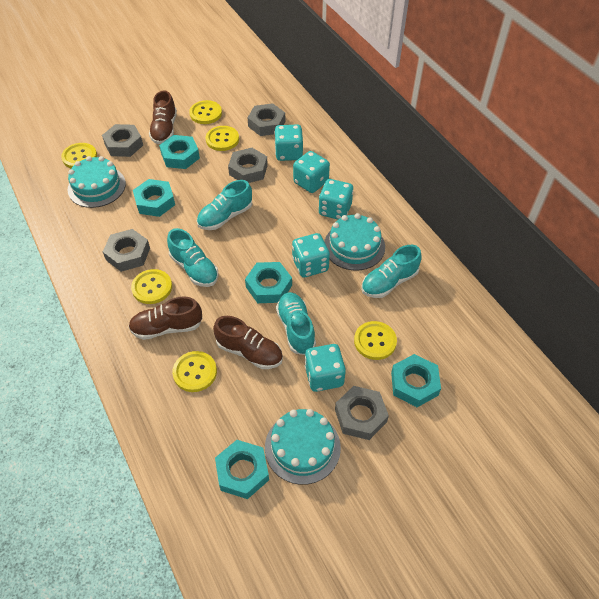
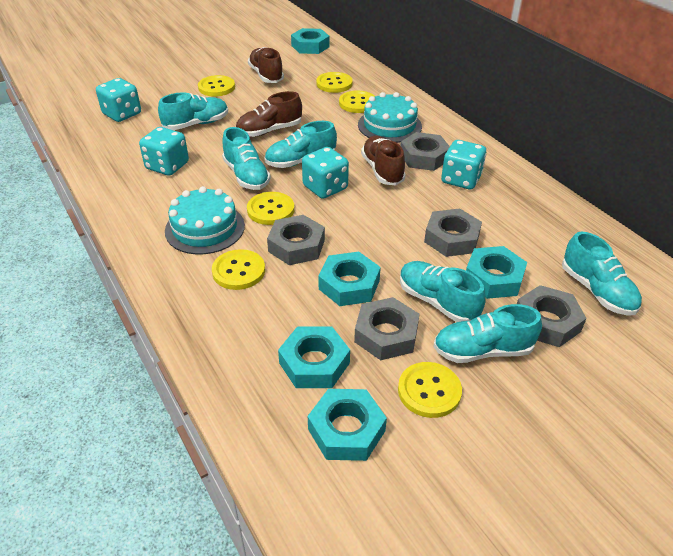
turquoise cake: [68,156,126,208] [265,409,341,485] [324,213,385,271] = 3 -> [165,186,245,254] [358,92,422,143] = 2
turquoise dice: [274,125,303,161] [292,233,330,278] [293,151,330,193] [305,344,346,392] [319,179,353,219] = 5 -> [96,78,141,122] [139,127,189,176] [302,147,349,199] [441,140,486,189] = 4
turquoise shoe: [167,228,219,287] [197,180,252,230] [276,292,316,355] [361,245,422,298] = 4 -> [158,92,228,130] [222,127,271,190] [264,121,337,168] [400,261,486,322] [433,304,542,363] [562,232,642,316] = 6

